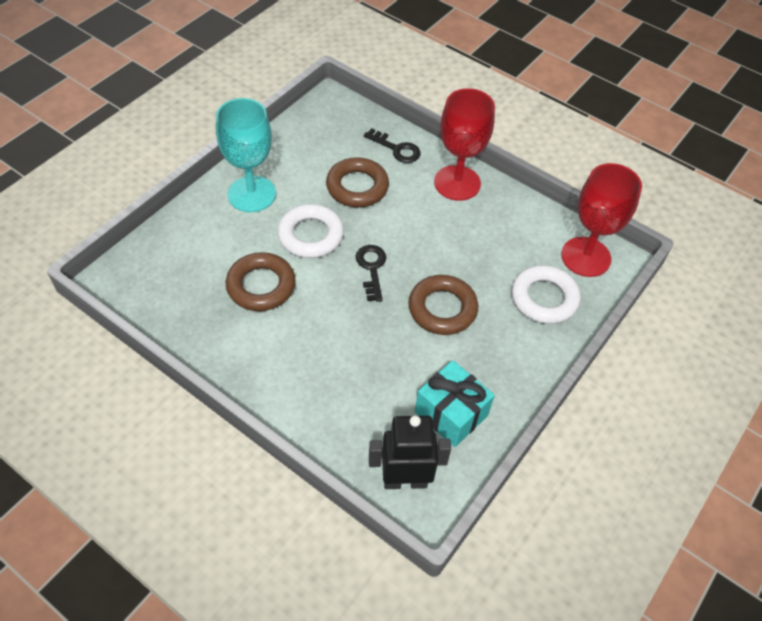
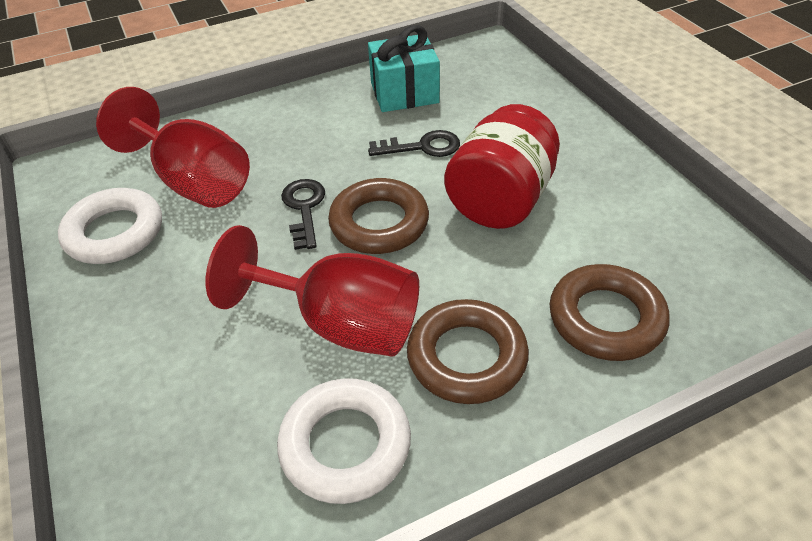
black robot: [369,415,451,489] = 1 -> none = 0
red jar: none = 0 -> [444,104,560,229] = 1
turquoise goblet: [216,98,276,212] = 1 -> none = 0

